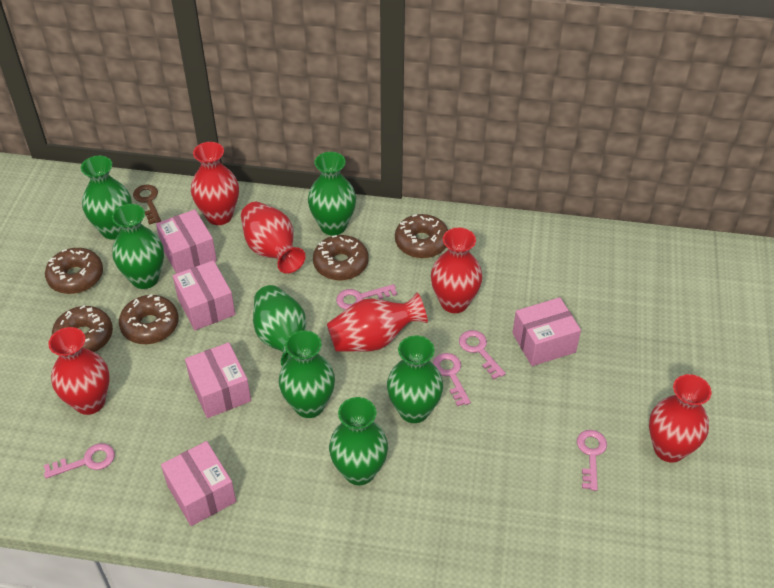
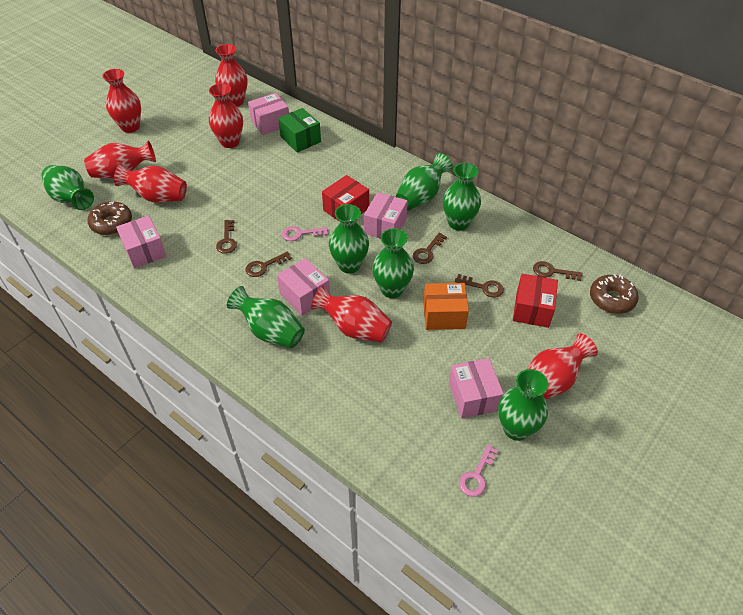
brown donut: [45,248,103,294] [52,306,113,352] [119,294,179,344] [313,235,369,281] [395,214,448,258] = 5 -> [88,201,132,235] [590,274,639,314] = 2
brown key: [133,185,161,225] = 1 -> [216,220,237,254] [246,251,292,277] [413,233,447,264] [455,274,504,298] [533,261,582,281] = 5
green box: none = 0 -> [278,108,321,153] = 1
orange box: none = 0 -> [423,283,469,330] = 1
pink key: [44,443,115,479] [336,284,397,310] [433,353,471,406] [459,330,506,379] [577,430,607,491] = 5 -> [282,226,328,241] [459,444,499,497] = 2
red box: none = 0 -> [322,175,369,222] [513,274,558,328] = 2
red vase: [48,327,110,415] [191,142,239,225] [241,202,306,274] [327,292,428,352] [431,228,483,313] [649,374,712,463] = 6 -> [84,141,156,179] [102,69,141,133] [114,164,187,203] [209,83,243,148] [215,44,247,107] [311,286,392,342] [527,333,598,399] = 7

